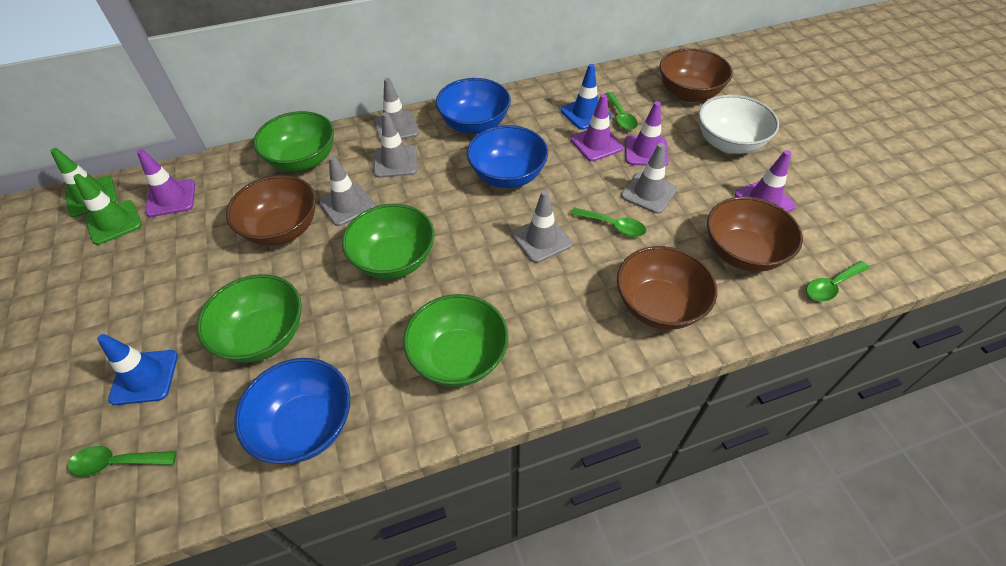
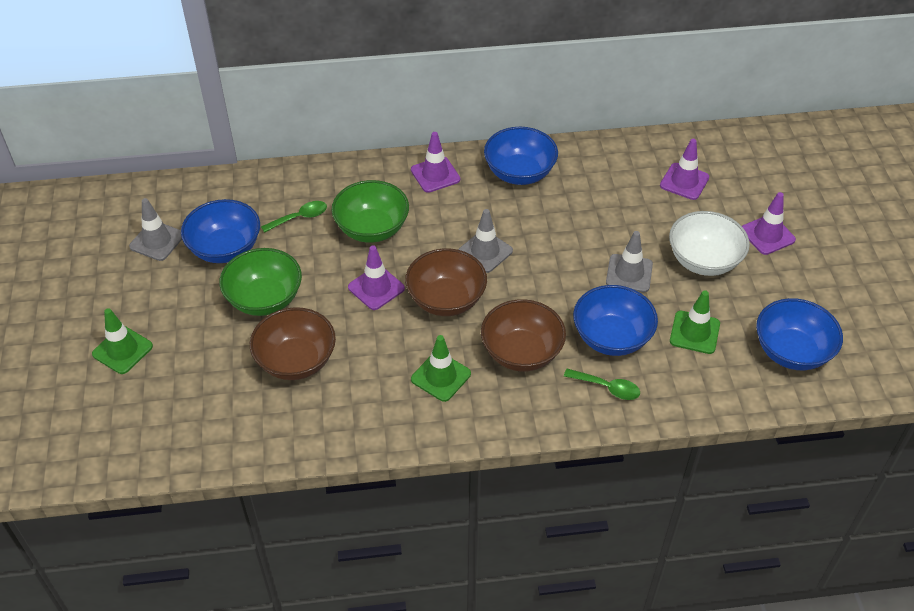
blue bowl: [234,358,350,464] [436,78,511,134] [467,125,548,188] = 3 -> [181,199,260,263] [484,127,558,185] [573,285,658,356] [756,298,843,370] = 4
blue traffic cone: [97,334,178,405] [561,64,611,130] = 2 -> none = 0
brown bowl: [226,175,316,246] [617,246,717,330] [659,48,733,102] [707,197,803,272] = 4 -> [250,307,336,380] [405,249,487,316] [481,299,566,372] = 3
green bowl: [197,274,302,363] [253,111,334,172] [342,204,434,279] [403,294,509,387] = 4 -> [219,248,302,316] [331,180,409,243] = 2
green spoon: [68,446,177,477] [571,207,646,237] [605,92,638,130] [806,261,869,301] = 4 -> [261,201,327,233] [564,369,640,400] = 2
green traffic cone: [50,148,118,217] [73,174,142,245] = 2 -> [92,308,153,374] [411,335,471,402] [670,290,720,354] = 3
grey traffic cone: [319,155,376,226] [374,78,419,142] [374,112,417,178] [512,190,572,263] [621,143,677,214] = 5 -> [129,198,182,261] [458,209,513,273] [606,231,653,292] = 3

